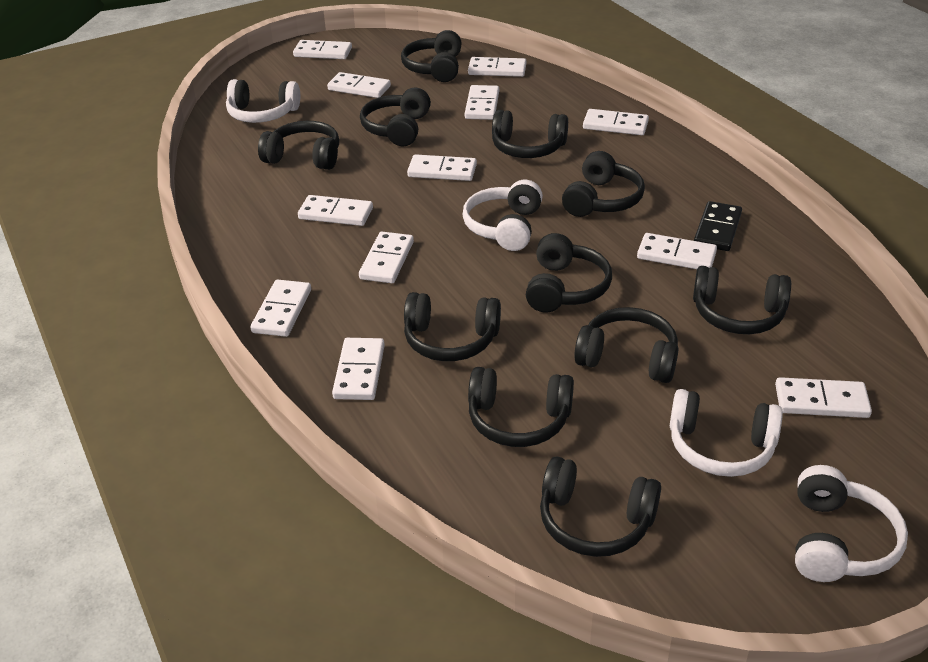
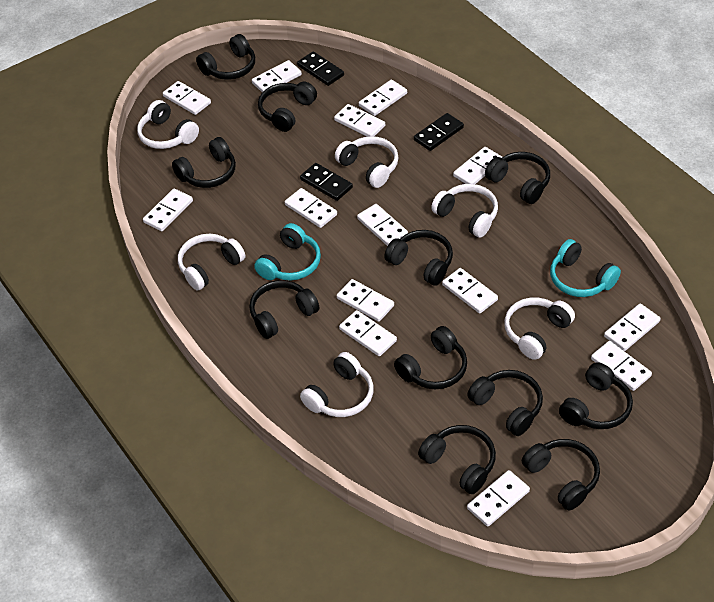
black domino: [694,201,742,251] = 1 -> [297,51,344,86] [300,163,353,201] [414,113,464,151] = 3
turquoise headphones: none = 0 -> [254,223,321,281] [550,239,621,297] = 2
white domino: [250,280,311,337] [293,40,352,59] [298,195,373,226] [327,72,391,98] [332,338,385,400] [359,232,414,283] [407,154,477,181] [465,85,499,120] [468,57,526,77] [583,109,649,135] [637,233,717,269] [775,377,872,418] = 12 -> [143,188,193,231] [163,81,211,115] [252,60,302,92] [285,188,337,228] [334,104,385,137] [337,279,394,322] [339,310,397,356] [357,204,408,246] [359,80,407,116] [442,268,498,314] [453,147,502,184] [467,470,530,527] [591,341,652,391] [604,303,661,351] = 14
white headphones: [226,79,300,123] [462,180,543,251] [670,389,783,477] [795,465,908,582] = 4 -> [137,100,199,149] [178,234,246,290] [300,352,374,417] [335,136,399,188] [431,184,498,238] [504,297,575,360] = 6

